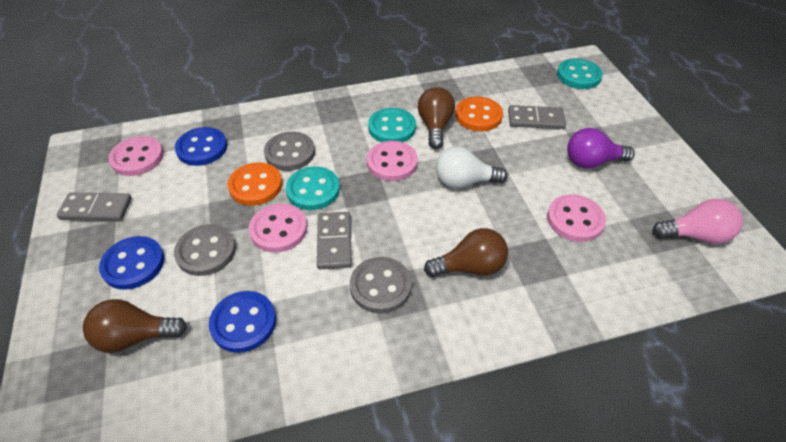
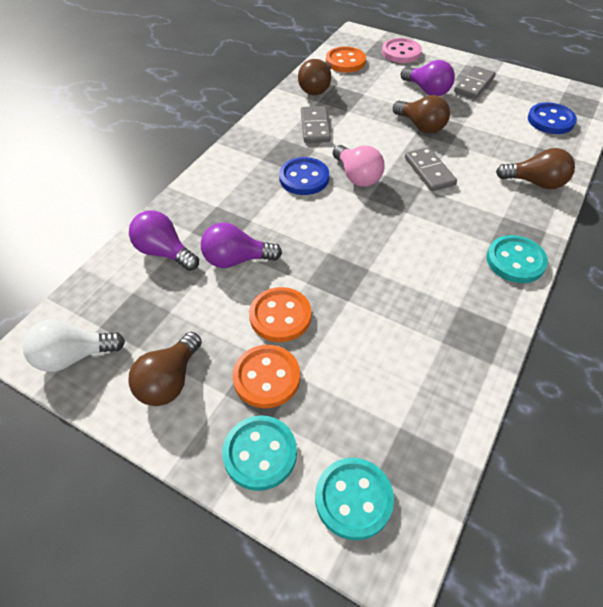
blue button: [99,236,164,290] [175,127,227,166] [209,291,276,353] = 3 -> [279,157,329,195] [528,102,577,134] = 2
brown light bulb: [83,299,187,353] [418,87,455,149] [424,228,508,277] = 3 -> [128,332,202,406] [298,59,331,95] [393,95,450,134] [496,148,575,189] = 4
grey button: [174,224,236,276] [264,132,315,171] [350,257,412,313] = 3 -> none = 0
orange button: [227,162,282,206] [455,96,503,131] = 2 -> [232,345,300,408] [249,287,311,342] [326,47,366,73] = 3
pink button: [108,136,164,176] [249,204,307,253] [367,141,418,181] [547,194,606,242] = 4 -> [382,38,422,63] = 1
purple light bulb: [567,128,635,168] = 1 -> [129,211,199,271] [201,222,282,268] [401,60,455,96] = 3

